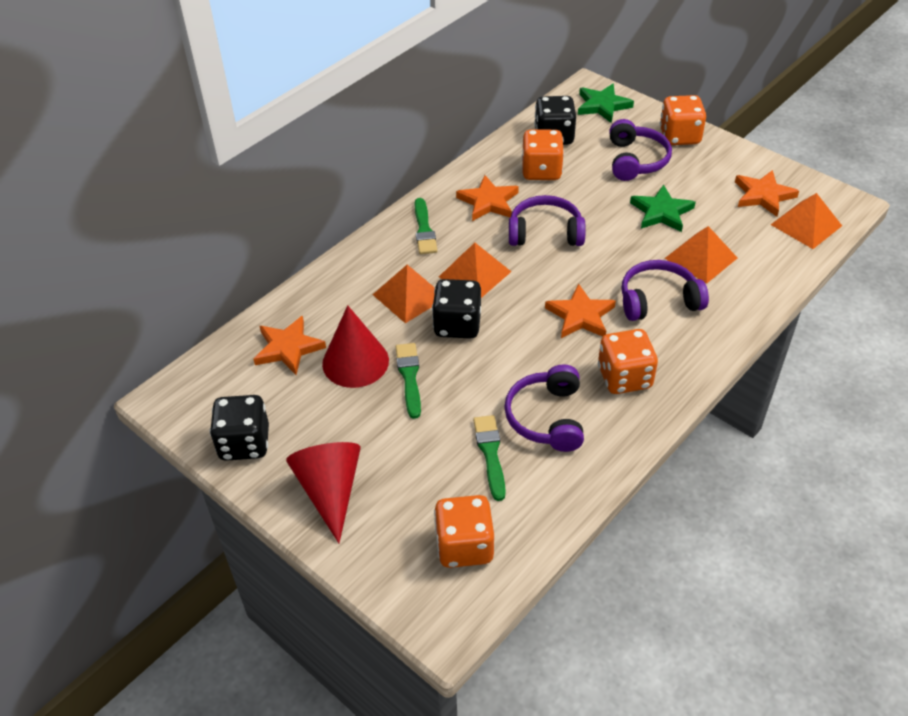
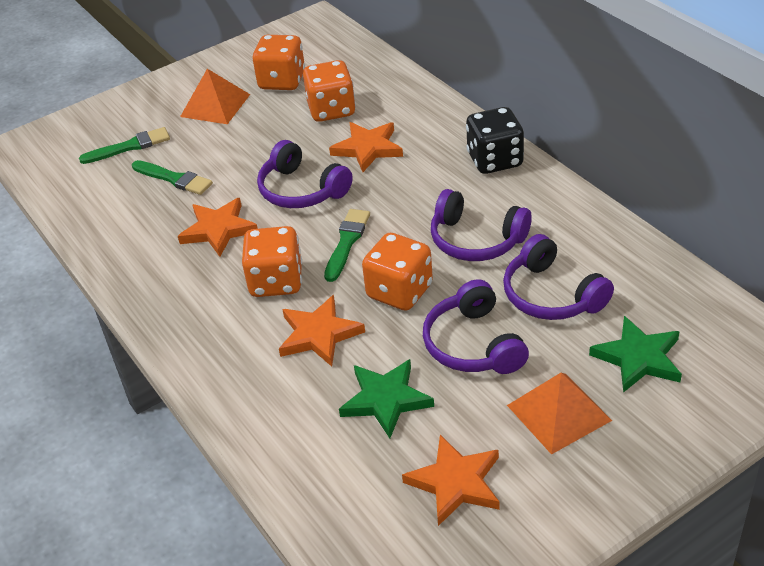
black dice: [210,395,269,461] [432,279,481,339] [534,96,576,145] = 3 -> [466,107,524,174] = 1
orange pyramid: [373,265,435,323] [439,243,511,298] [665,226,737,284] [771,193,842,249] = 4 -> [180,69,250,124] [507,373,612,455] = 2
red cone: [286,442,361,543] [322,305,389,388] = 2 -> none = 0

